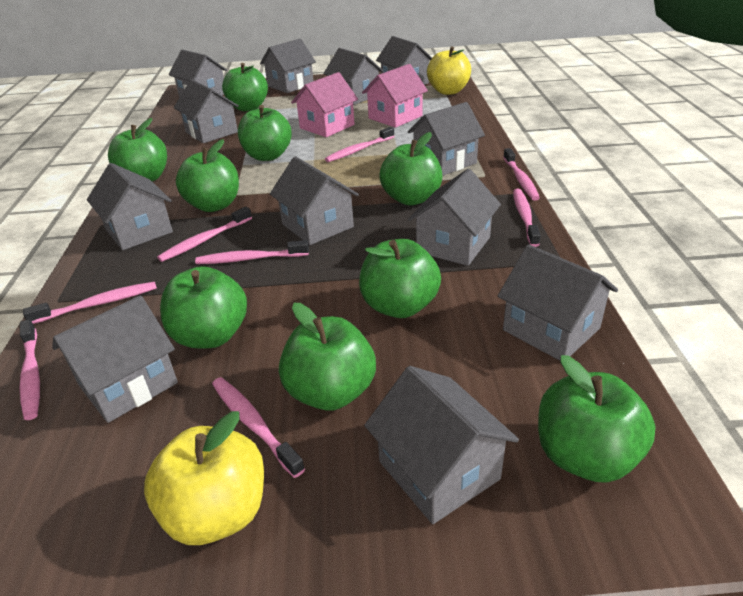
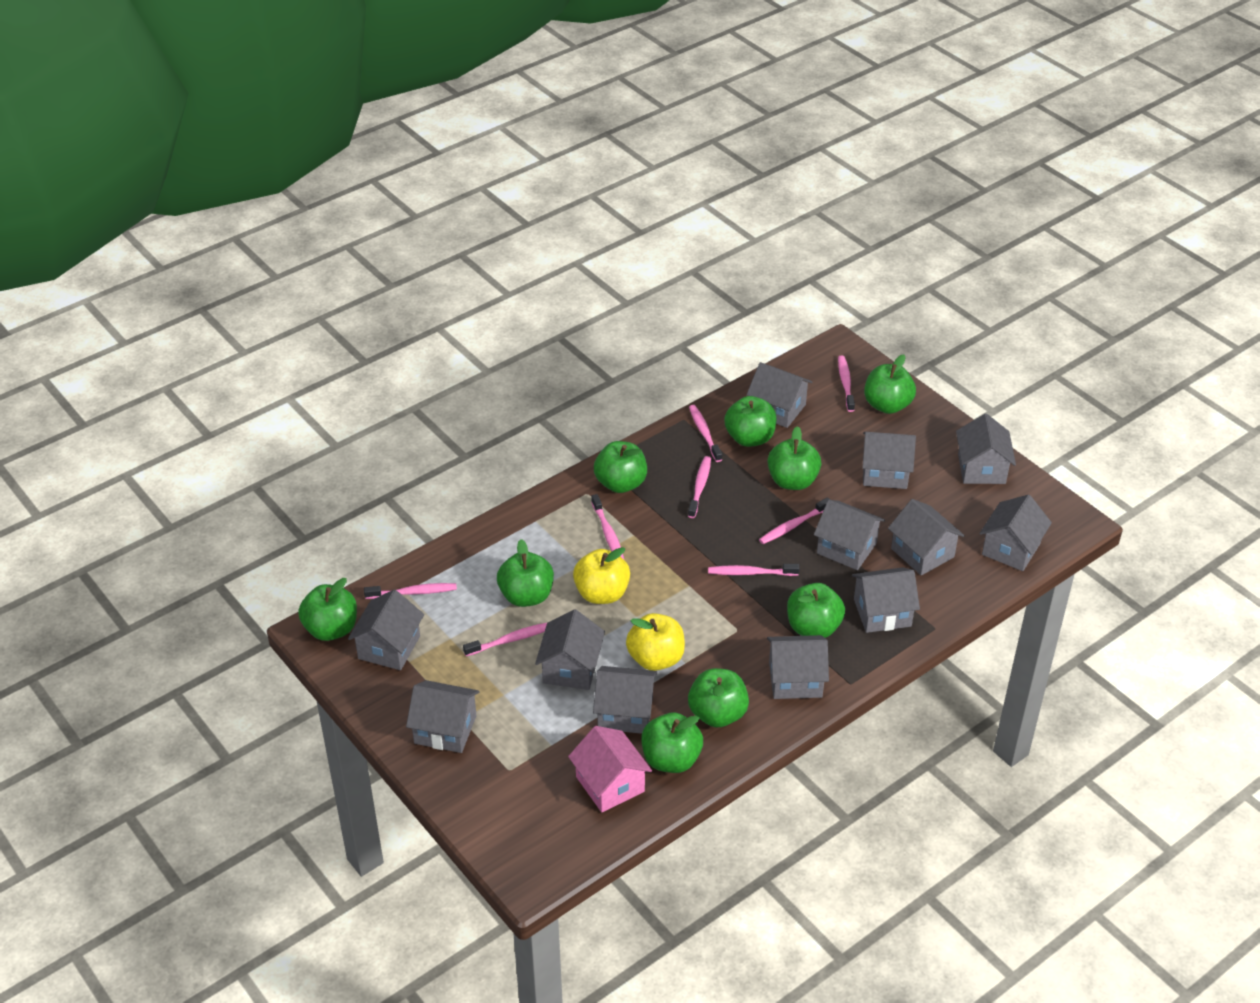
pink house: [291,72,358,137] [362,64,428,128] = 2 -> [568,726,652,812] = 1

